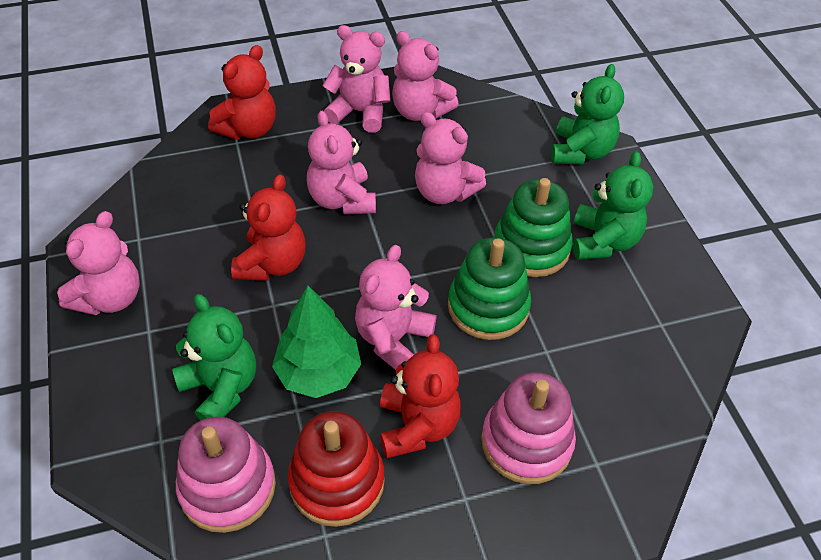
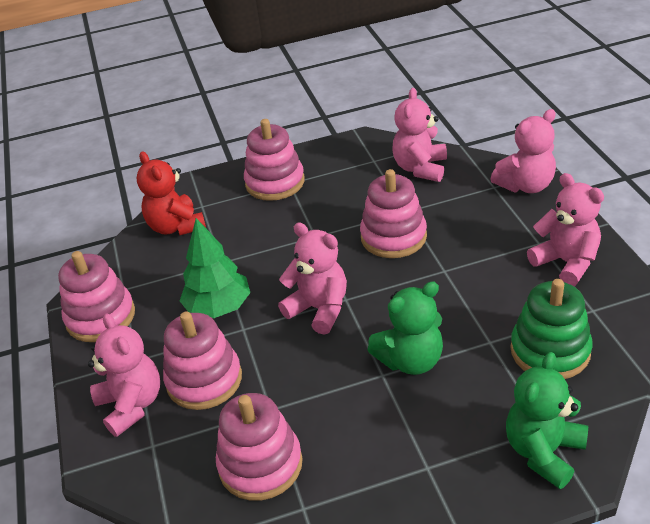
green stacking toy: [448,238,531,340] [494,178,573,277] = 2 -> [510,279,593,379] = 1
green teddy bear: [172,294,256,421] [551,64,624,164] [573,151,653,260] = 3 -> [368,281,443,375] [506,352,588,489] = 2
pink stacking toy: [176,417,276,533] [481,372,576,484] = 2 -> [58,251,135,342] [163,311,242,410] [216,393,303,501] [244,119,305,201] [360,169,427,258] = 5
pink teddy bear: [57,211,140,315] [307,111,376,214] [323,25,390,133] [355,245,436,370] [392,31,458,121] [415,112,486,204] = 6 -> [88,313,160,437] [278,222,347,335] [392,88,447,182] [490,109,556,193] [527,173,604,286] = 5
red stacking toy: [288,411,385,527] = 1 -> none = 0
red teddy bear: [208,45,276,140] [231,174,306,281] [380,334,461,459] = 3 -> [137,152,206,235] = 1

